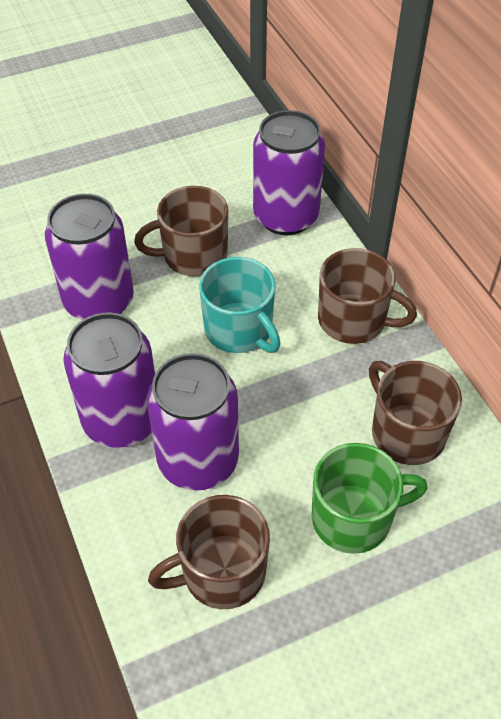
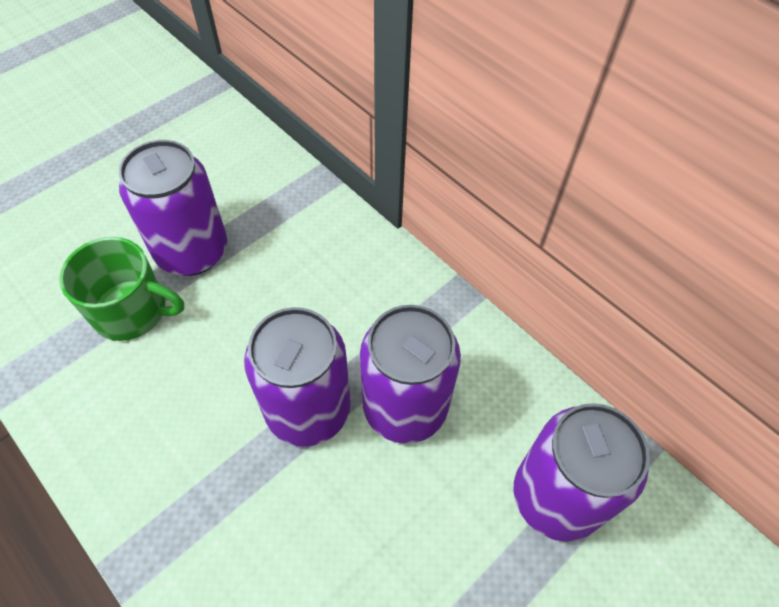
brown mug: [134,186,228,276] [148,495,270,609] [318,248,417,344] [369,361,462,465] = 4 -> none = 0
turquoise mug: [199,257,281,353] = 1 -> none = 0

